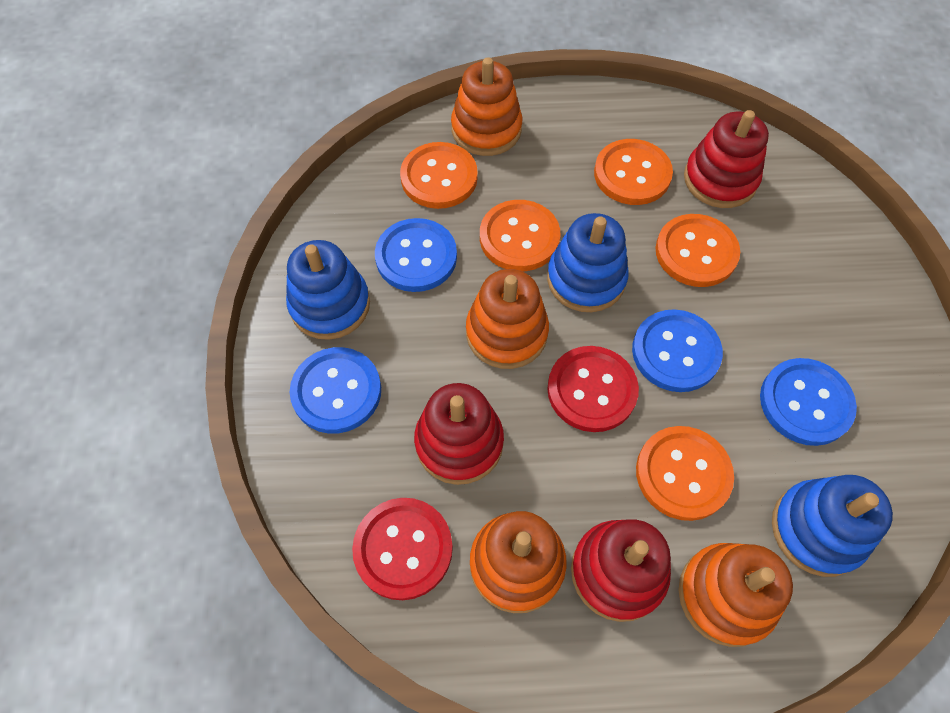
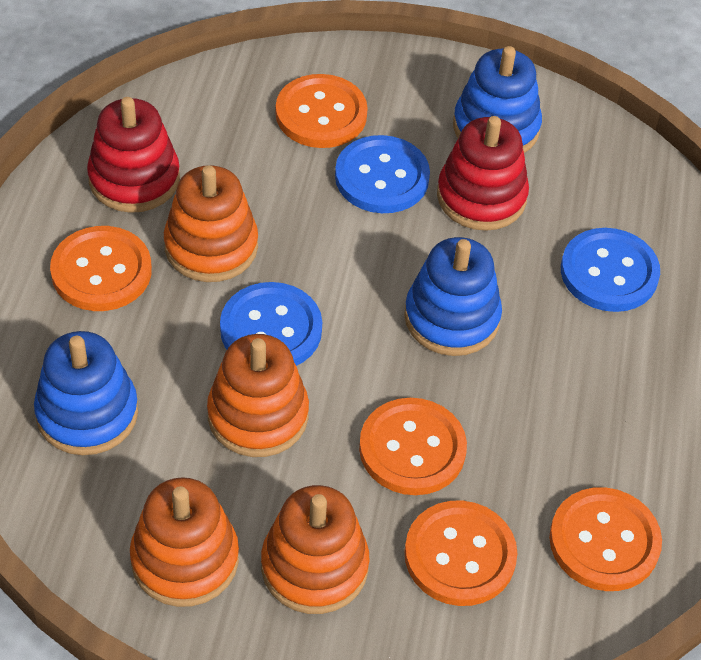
blue button: [290,347,381,434] [375,218,457,292] [632,309,723,392] [760,358,857,446] = 4 -> [220,282,322,366] [335,135,430,213] [561,228,660,312] = 3
red button: [352,498,453,600] [547,346,639,432] = 2 -> none = 0
red stacking toy: [414,383,504,485] [571,519,671,622] [684,110,769,208] = 3 -> [87,97,180,213] [437,116,529,231] = 2

